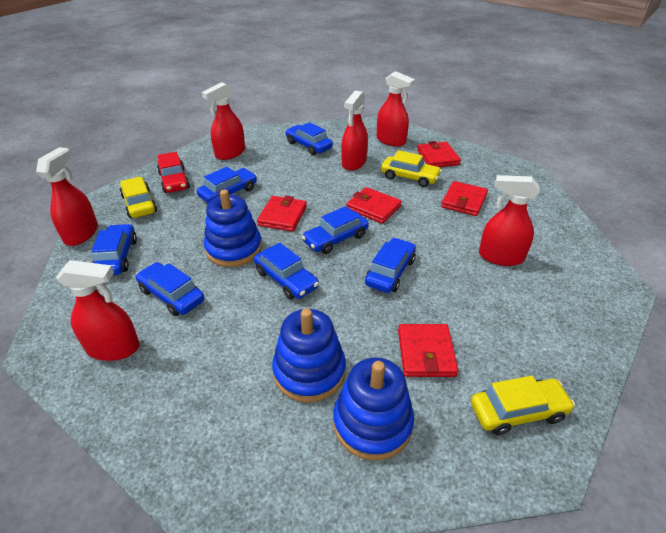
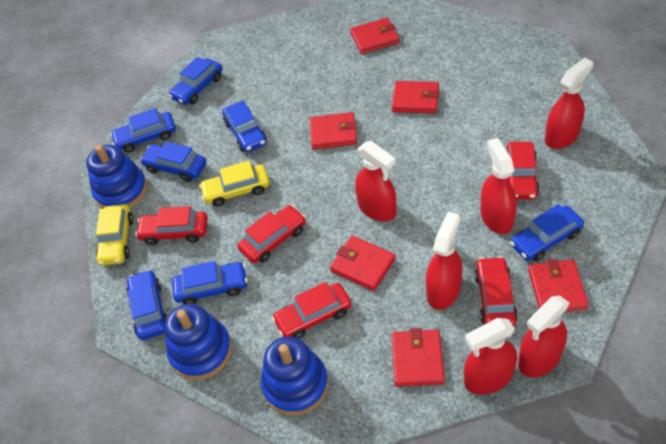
red car: [157,152,190,193] = 1 -> [135,206,208,245] [237,205,306,263] [272,282,352,339] [474,256,518,326] [506,142,540,200] = 5
red wallet: [257,196,307,232] [346,187,402,224] [398,324,458,377] [417,141,461,167] [441,181,488,216] = 5 -> [310,112,357,150] [330,236,395,291] [350,18,400,54] [392,81,439,114] [392,328,445,387] [528,259,589,312] = 6
yellow car: [120,177,157,218] [381,150,442,187] [471,376,575,435] = 3 -> [96,204,134,266] [199,161,270,207] = 2

